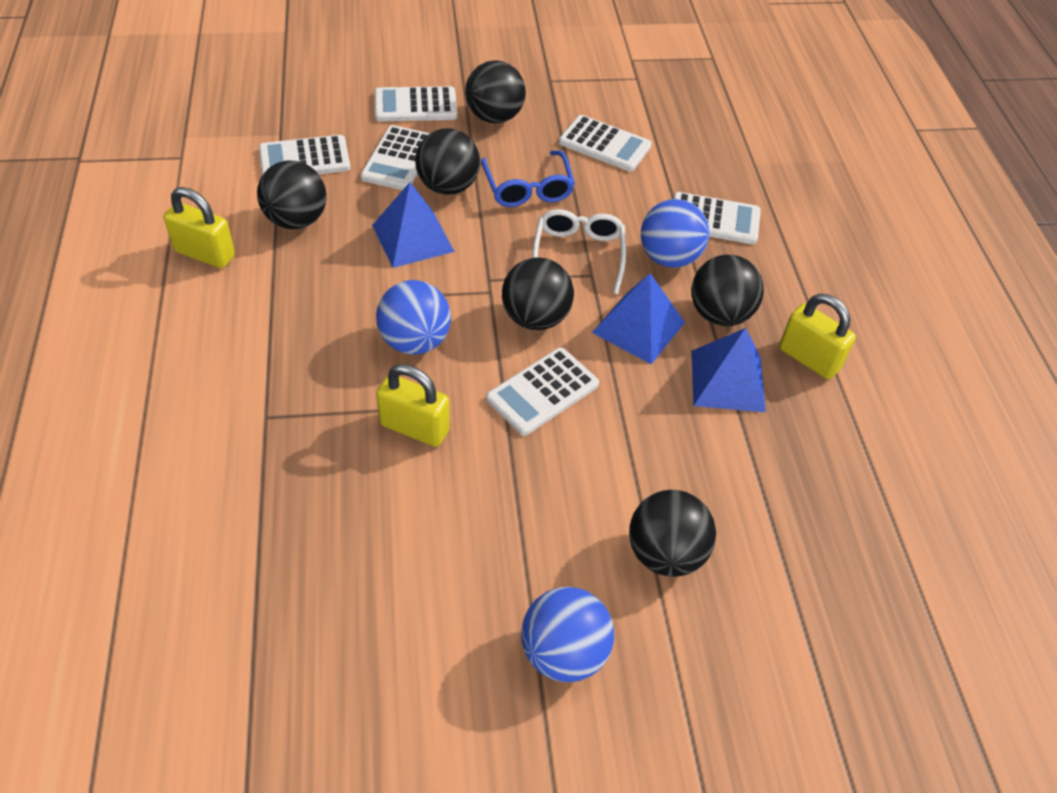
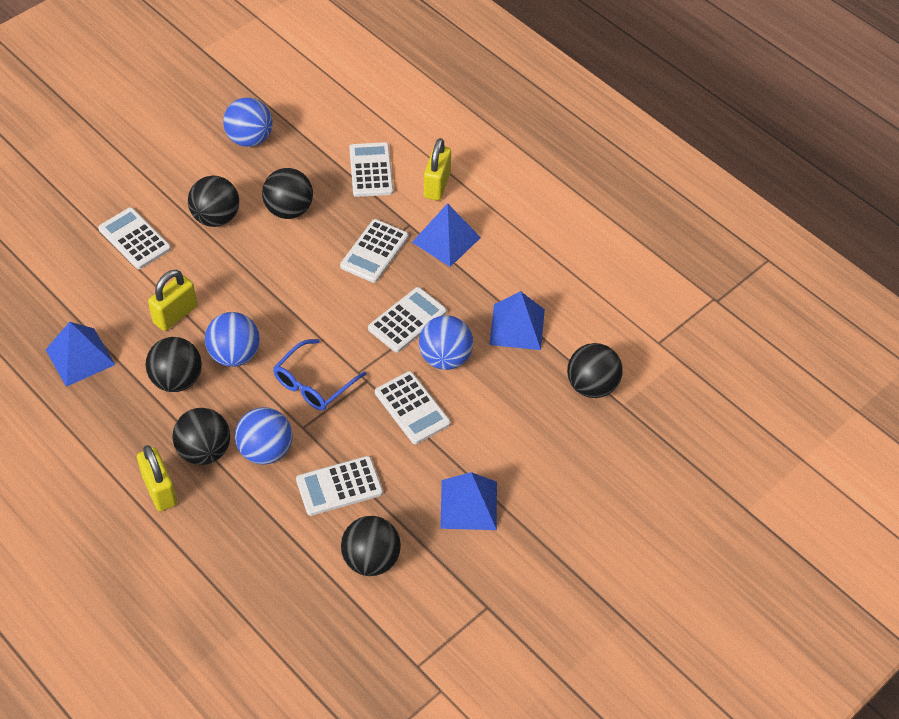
blue ball: [376,280,451,355] [521,587,614,682] [641,199,709,268] = 3 -> [205,312,260,367] [223,97,273,147] [235,407,292,465] [419,315,473,370] = 4
blue pyramid: [372,182,455,268] [592,273,685,364] [691,328,766,412] = 3 -> [46,322,115,387] [412,203,481,267] [440,472,497,530] [489,291,545,350] = 4
white glasses: [532,209,626,294] = 1 -> none = 0

